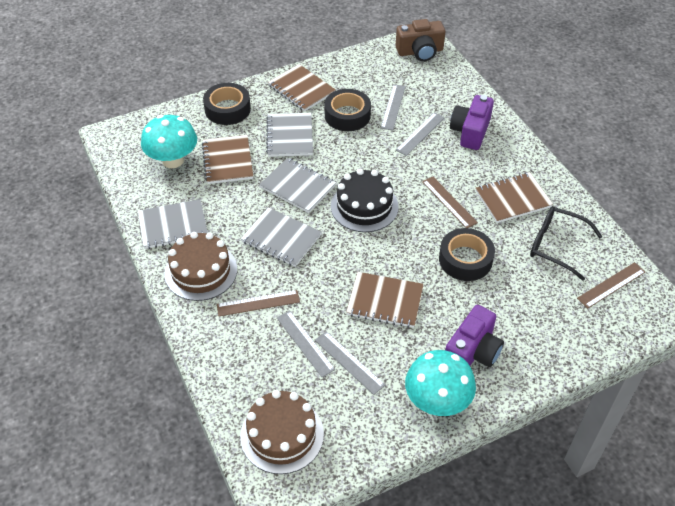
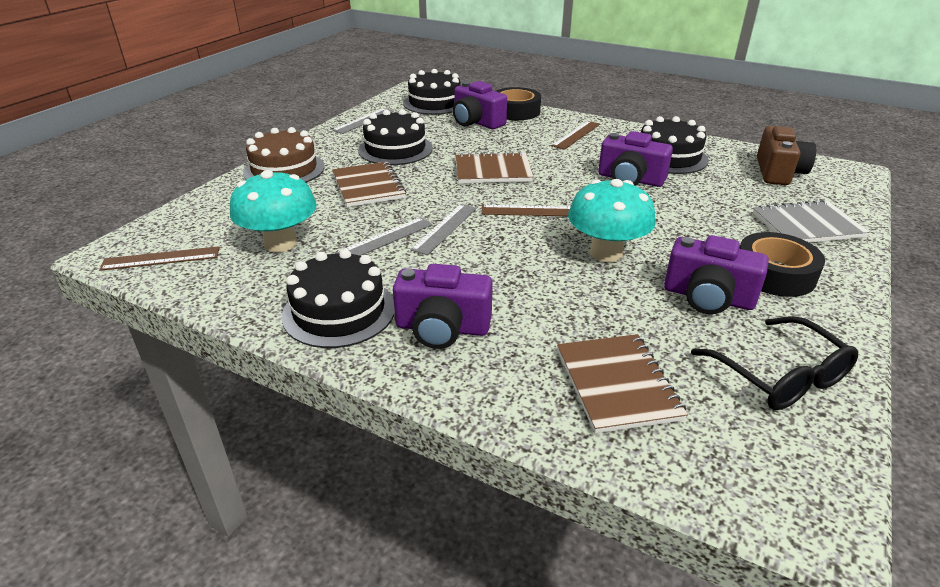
black cake: [331,169,399,232] = 1 -> [282,249,395,348] [358,109,433,165] [403,69,460,115] [641,116,709,174] = 4
black tape: [203,83,251,125] [324,89,371,131] [439,228,495,281] = 3 -> [496,87,541,120] [739,232,825,297] = 2
brown cake: [165,232,237,301] [240,390,324,474] = 2 -> [243,127,325,183] = 1
brown notebook: [202,135,253,184] [268,64,336,112] [346,272,424,328] [476,172,553,223] = 4 -> [332,162,406,207] [456,152,533,183] [557,334,688,434] = 3
grey notebook: [138,199,208,249] [241,207,322,267] [259,158,336,213] [266,113,313,157] = 4 -> [753,200,869,243] = 1
grey ruler: [277,310,335,377] [315,331,385,395] [381,85,406,130] [396,112,445,156] = 4 -> [332,108,394,134] [336,217,433,256] [410,204,476,255] = 3
purple camera: [445,305,504,367] [450,95,494,150] = 2 -> [393,264,493,349] [453,81,507,129] [598,131,673,187] [664,235,769,314] = 4

